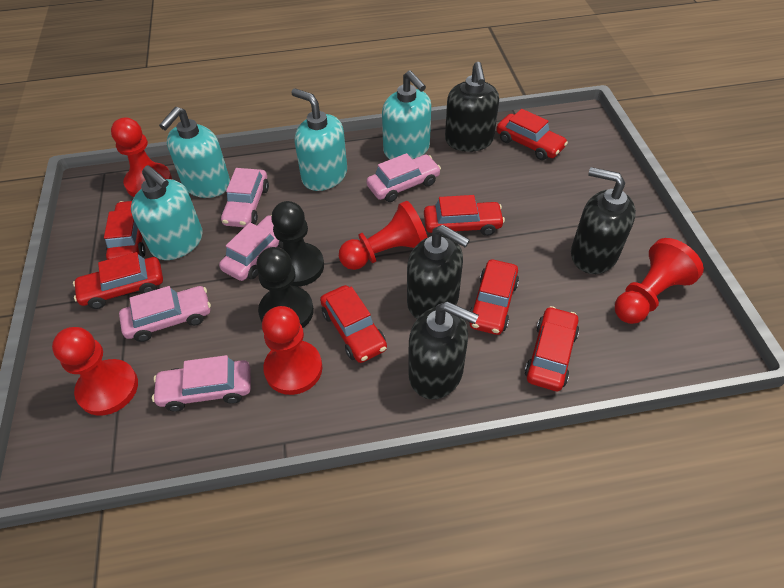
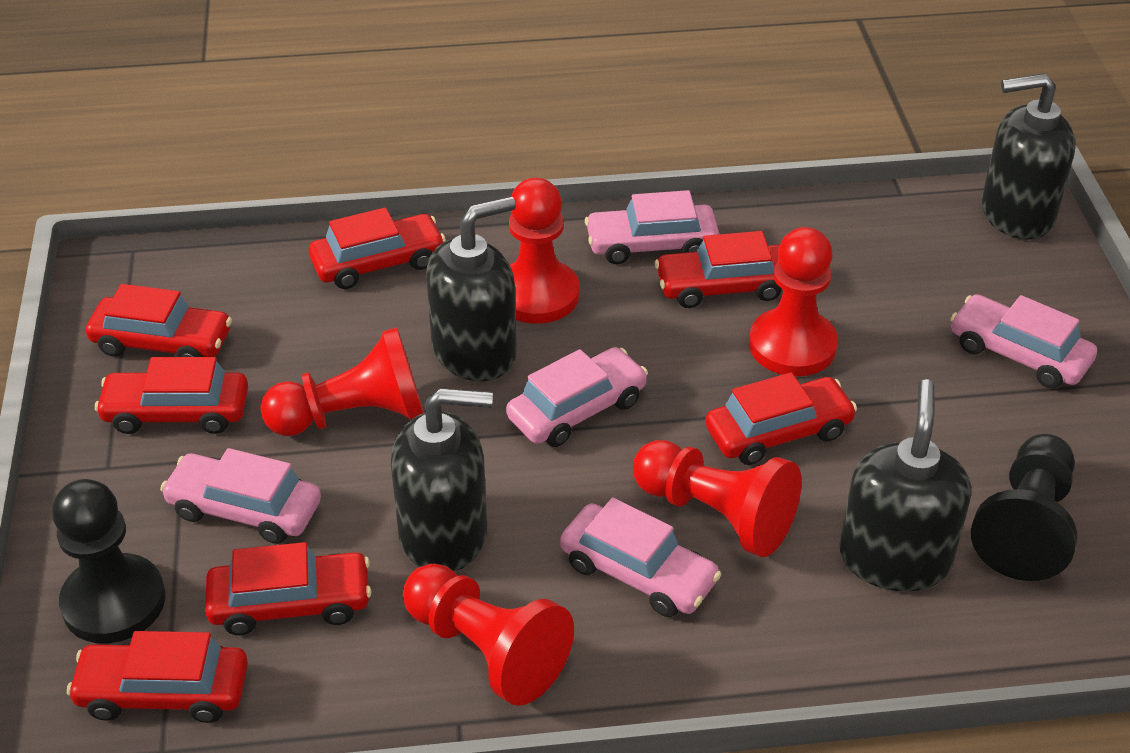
turquoise soap dispenser: [131,165,202,260] [159,107,230,198] [291,88,347,191] [382,70,431,159] = 4 -> none = 0

